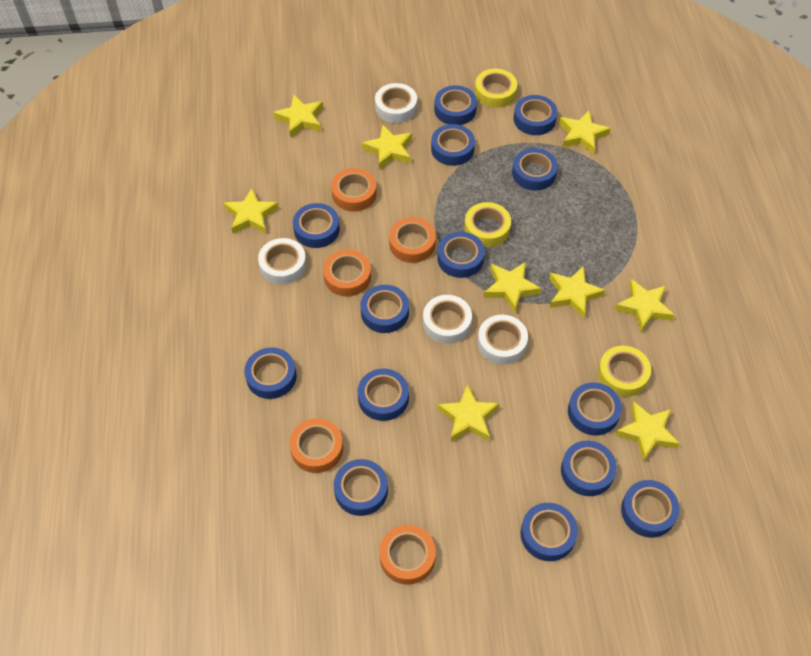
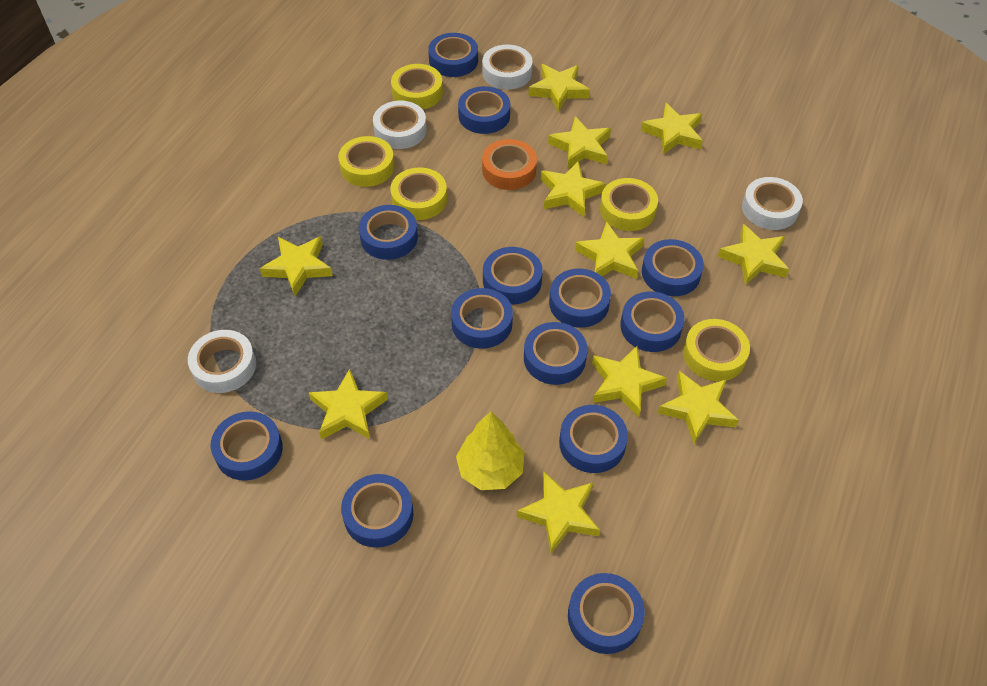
blue tape: [244,348,297,399] [293,203,340,248] [334,459,388,516] [358,368,409,421] [361,285,409,333] [431,124,475,166] [434,85,477,125] [437,232,485,278] [512,148,558,191] [514,95,557,135] [521,503,578,561] [561,441,617,496] [568,383,622,436] [621,480,680,538] = 14 -> [211,411,283,481] [341,474,413,548] [359,205,418,260] [428,33,478,77] [451,288,513,349] [458,86,510,134] [483,247,543,304] [524,322,588,385] [549,269,611,328] [559,405,628,473] [568,573,645,654] [620,291,685,352] [642,239,704,296] = 13
orange tape: [290,418,343,473] [323,250,371,297] [331,168,377,212] [379,525,436,585] [389,217,436,263] = 5 -> [482,139,537,190] = 1
yellow star: [224,188,279,234] [273,95,323,138] [362,125,412,170] [438,384,499,441] [484,262,542,313] [549,266,605,319] [559,110,611,154] [615,279,675,332] [615,401,680,462] = 9 -> [260,236,333,296] [308,369,388,440] [517,471,600,554] [528,64,590,112] [541,161,606,217] [548,116,611,168] [575,221,645,279] [592,346,667,417] [641,103,703,154] [658,371,739,444] [718,224,789,285] = 11
yellow tape: [464,202,511,247] [475,69,517,108] [598,346,651,397] = 3 -> [338,136,395,187] [390,167,447,220] [391,64,443,109] [600,178,658,231] [683,319,750,381] = 5
yellow tree: none = 0 -> [456,412,525,490] = 1

